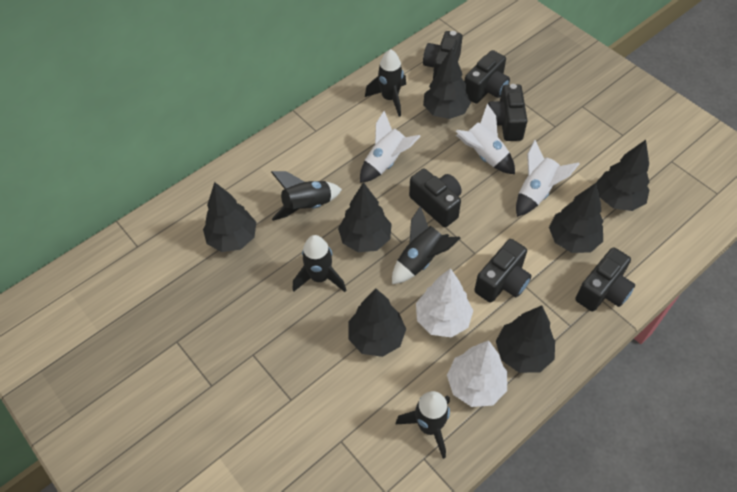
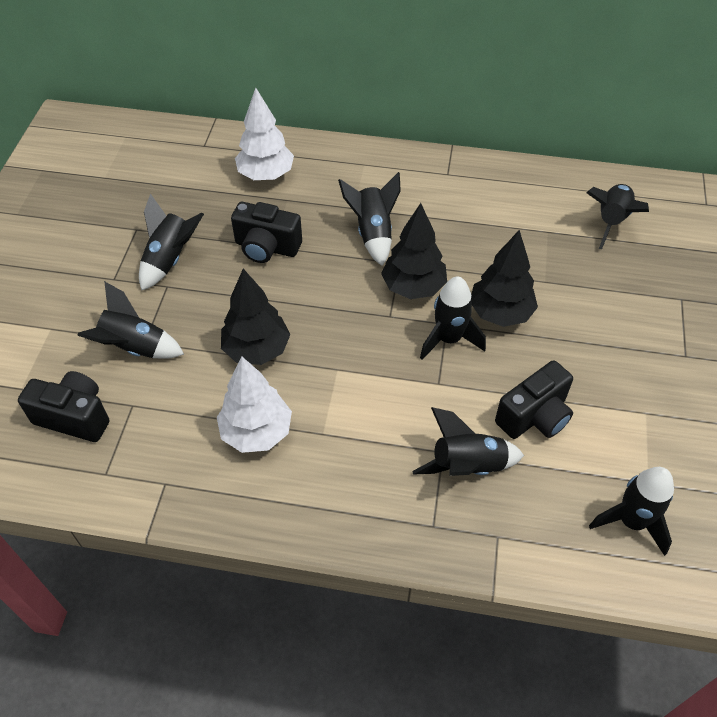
black camera: [409,168,462,227] [423,31,462,79] [464,50,510,104] [474,239,531,303] [488,84,528,141] [575,247,635,312] = 6 -> [18,371,109,442] [231,202,302,263] [495,360,573,439] = 3
black rocket: [271,171,342,221] [293,235,346,292] [365,49,406,117] [392,206,460,284] [396,391,450,459] = 5 -> [77,281,184,359] [139,193,204,290] [338,172,401,266] [412,407,524,476] [420,276,486,360] [586,184,649,249] [589,467,674,556] = 7
black tree: [203,182,256,252] [338,182,392,252] [349,288,406,357] [423,48,471,119] [496,305,555,373] [549,183,603,253] [596,140,650,211] = 7 -> [221,269,291,365] [381,203,447,299] [471,230,538,327] = 3
white rocket: [360,111,421,183] [456,104,515,174] [516,140,579,217] = 3 -> none = 0

